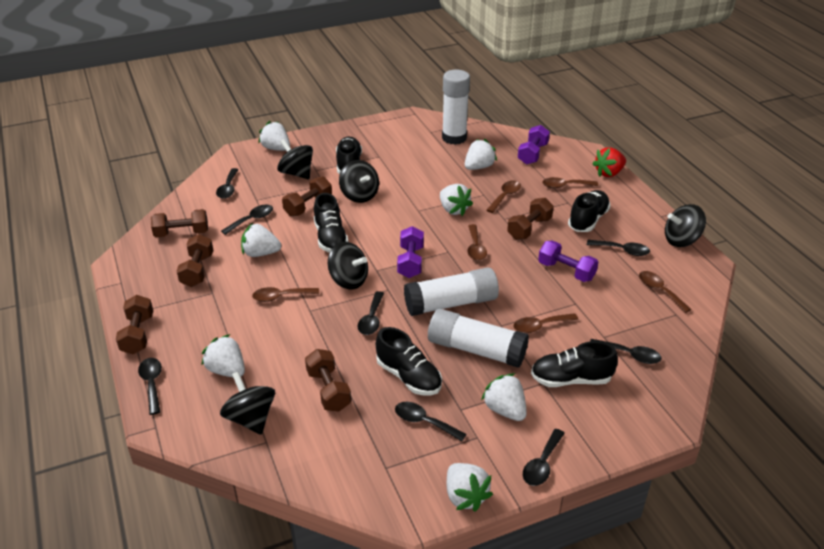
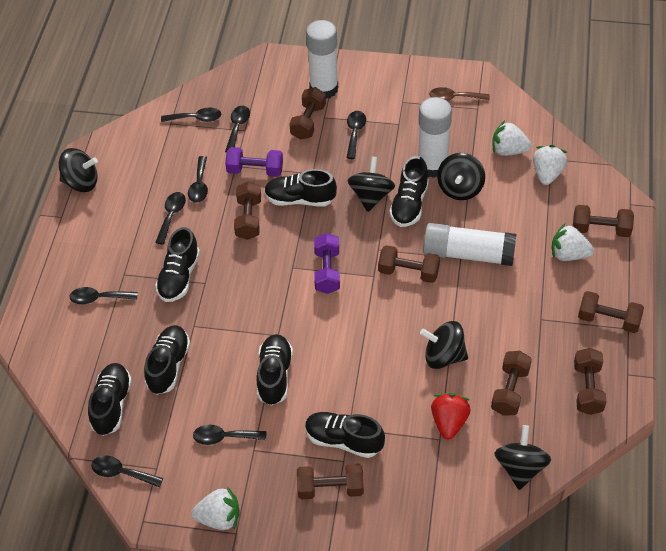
black shoe: [314,193,349,253] [336,137,362,174] [376,327,442,395] [531,341,618,387] [568,190,611,232] = 5 -> [88,363,132,436] [144,325,190,395] [155,227,200,302] [256,334,293,406] [264,169,337,206] [305,412,385,458] [389,156,429,227] = 7
brown dumbbell: [116,295,153,354] [151,209,208,237] [176,234,213,287] [282,176,332,217] [305,349,351,411] [507,198,554,240] = 6 -> [234,182,261,240] [289,87,326,140] [297,464,364,499] [378,245,440,283] [491,351,532,416] [573,205,634,237] [574,348,606,415] [578,291,644,333] = 8
brown spoon: [252,287,319,302] [467,224,487,261] [487,180,521,213] [513,313,578,333] [542,177,598,188] [639,271,692,313] = 6 -> [429,87,490,101] = 1
purple dumbbell: [397,226,424,278] [518,125,550,165] [538,241,598,282] = 3 -> [225,147,283,177] [314,233,340,294] = 2
white strawberry: [202,334,245,377] [241,223,281,257] [258,121,290,151] [440,184,473,216] [447,463,493,512] [465,139,497,170] [481,373,527,421] = 7 -> [191,486,240,530] [492,120,532,156] [533,145,567,185] [552,224,594,261] = 4

